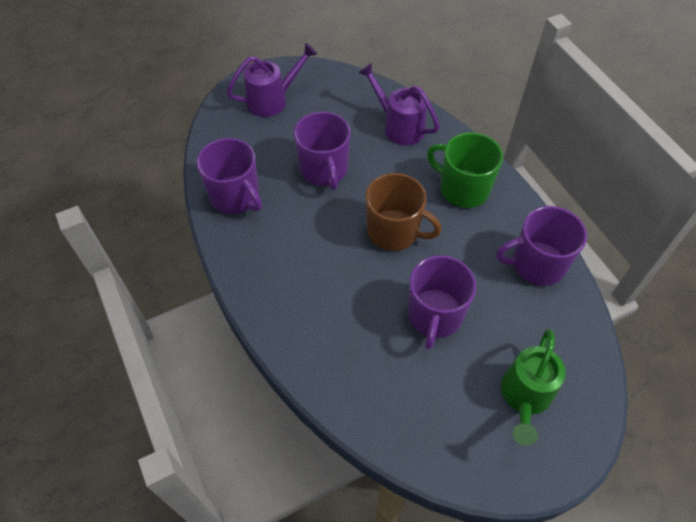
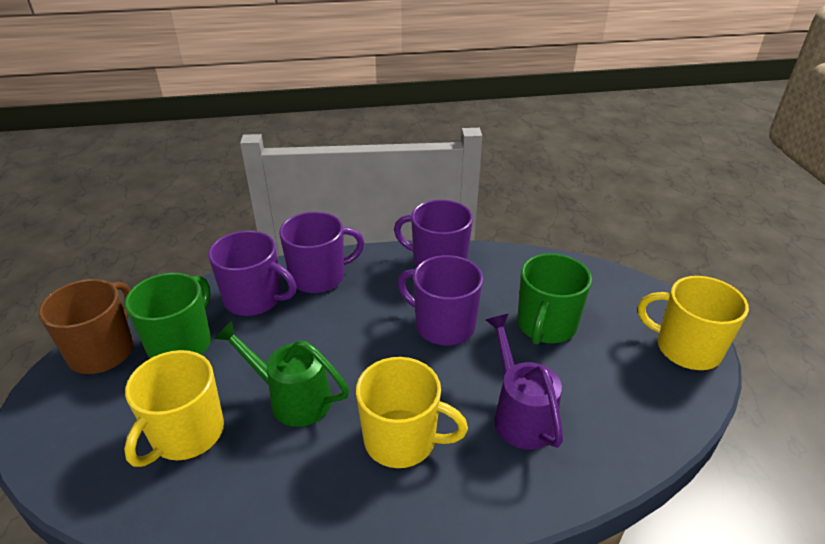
green mug: [427,132,503,208] = 1 -> [125,273,211,359] [517,253,592,345] = 2
purple watering can: [227,43,318,117] [358,63,440,145] = 2 -> [486,314,563,449] = 1
yellow mug: none = 0 -> [124,350,224,467] [356,357,468,468] [638,276,749,370] = 3

